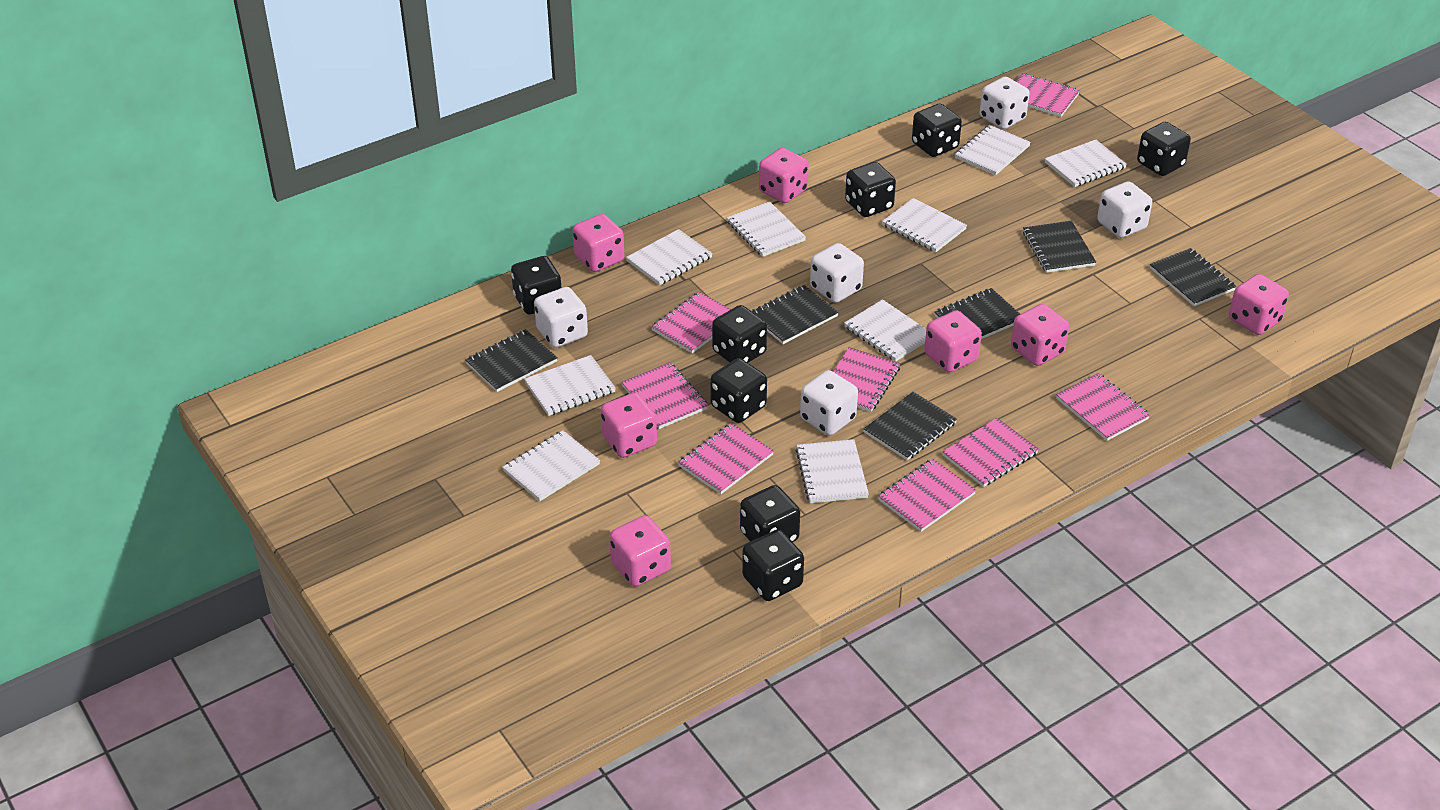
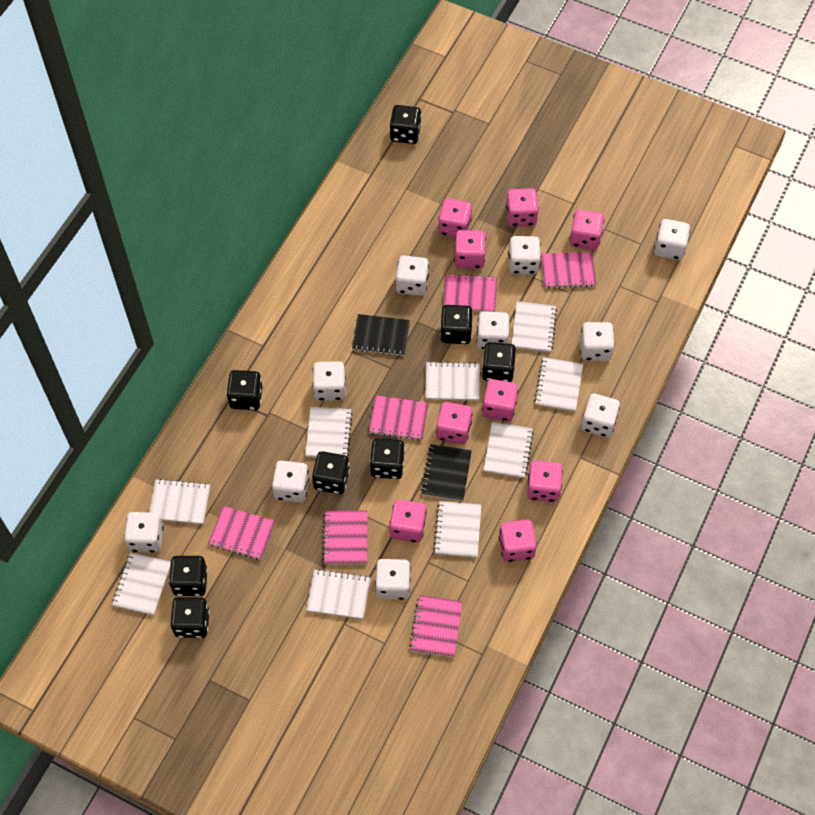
black notebook: [465,329,558,392] [752,285,839,344] [864,392,957,460] [934,288,1020,339] [1023,220,1096,273] [1150,248,1236,306] = 6 -> [352,314,410,356] [421,444,472,501] = 2
pink dice: [572,214,624,272] [601,393,657,458] [609,515,671,587] [759,148,809,203] [924,310,982,373] [1011,304,1069,366] [1229,274,1289,335] = 7 -> [389,500,427,543] [436,402,473,445] [438,198,472,238] [454,230,486,269] [482,379,518,422] [499,520,537,562] [506,188,539,227] [527,461,563,502] [569,209,604,250] = 9
pink notebook: [622,362,708,429] [651,292,731,353] [678,423,774,494] [833,347,900,412] [878,459,976,532] [942,418,1039,487] [1016,73,1080,117] [1056,373,1150,441] = 8 -> [208,506,276,560] [322,510,368,565] [368,395,429,441] [409,595,462,657] [443,273,497,312] [541,252,596,289] = 6
white dice: [534,287,588,348] [800,370,858,435] [810,243,864,303] [980,77,1030,129] [1097,182,1152,238] = 5 -> [124,512,164,553] [272,461,309,502] [313,361,346,401] [375,559,411,600] [396,256,429,296] [476,311,509,350] [508,236,541,274] [580,322,615,361] [581,394,620,438] [654,219,690,260] = 10

